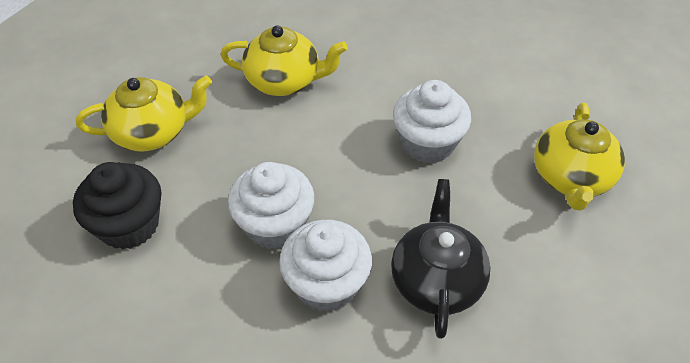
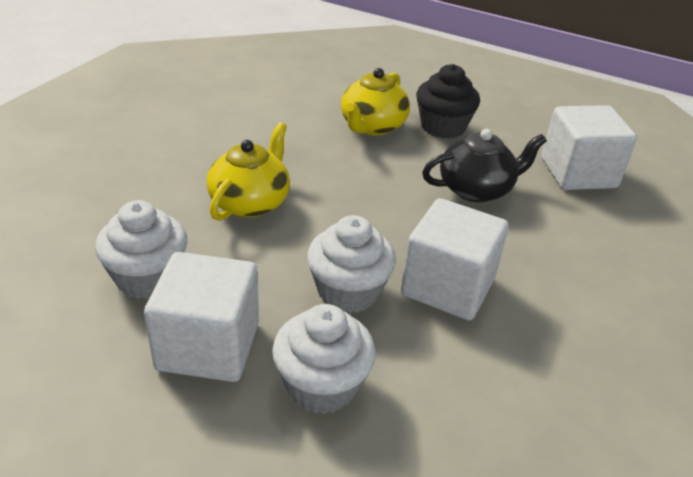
white cube: none = 0 -> [144,252,259,382] [401,198,509,320] [542,105,637,190] = 3
yellow teapot: [76,75,212,152] [221,25,348,96] [534,103,625,211] = 3 -> [207,122,290,221] [341,68,410,136] = 2

